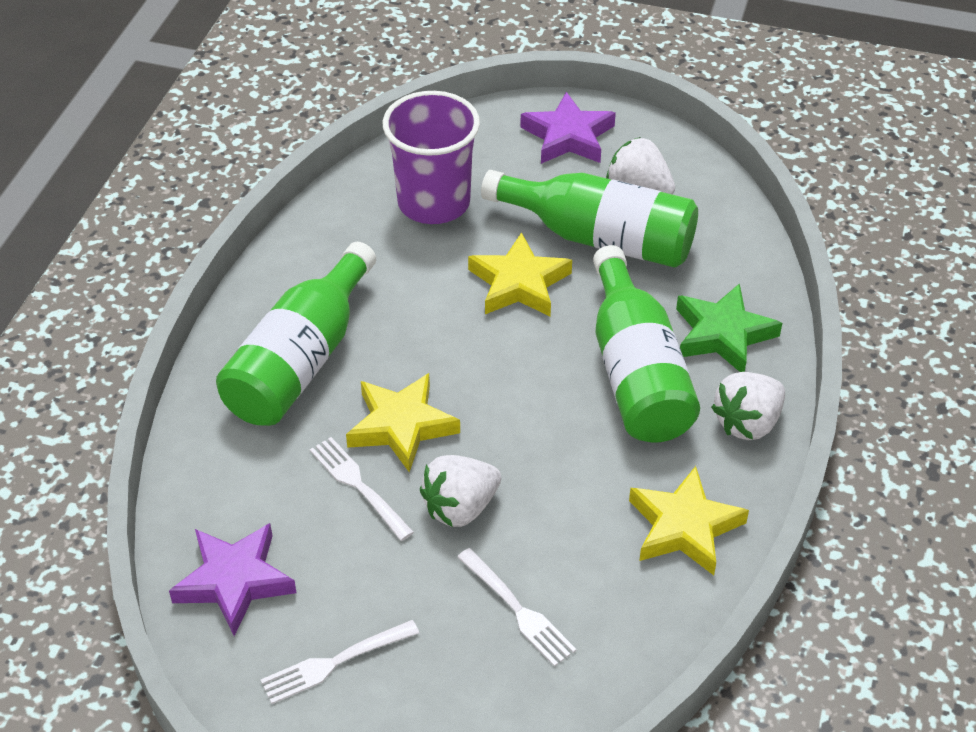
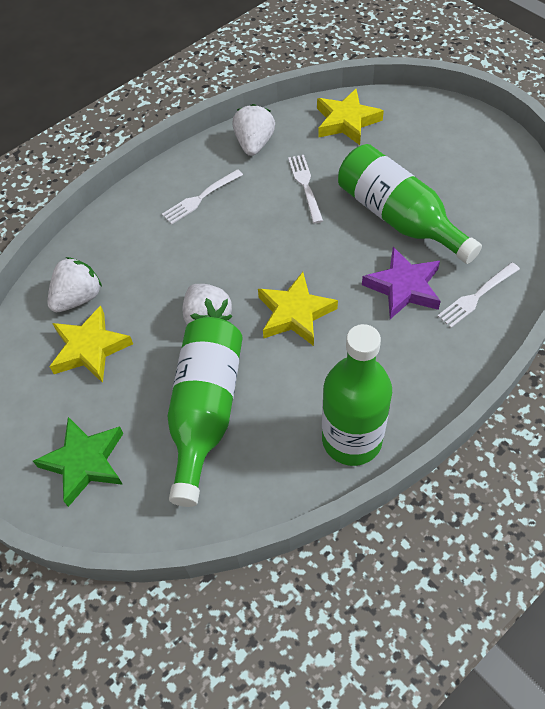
purple cup: [383,91,480,224] = 1 -> none = 0
purple star: [169,523,297,636] [520,92,616,164] = 2 -> [362,247,441,319] = 1

